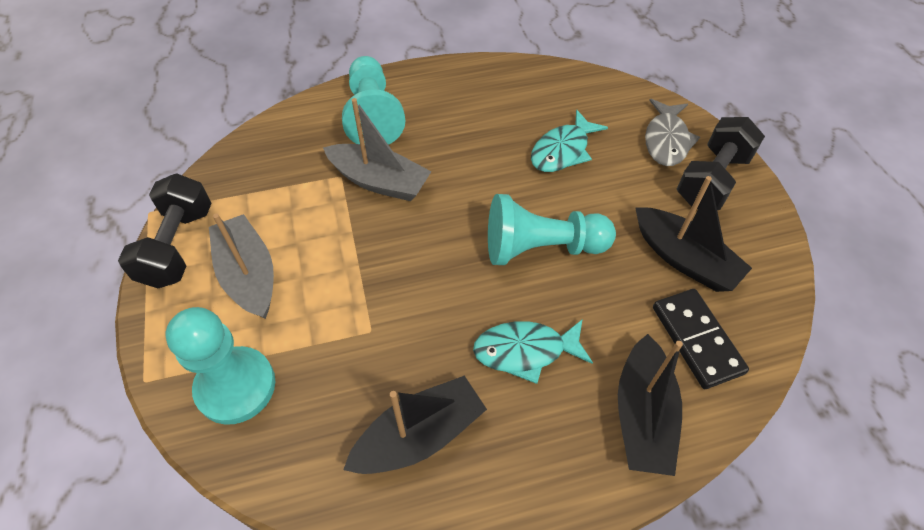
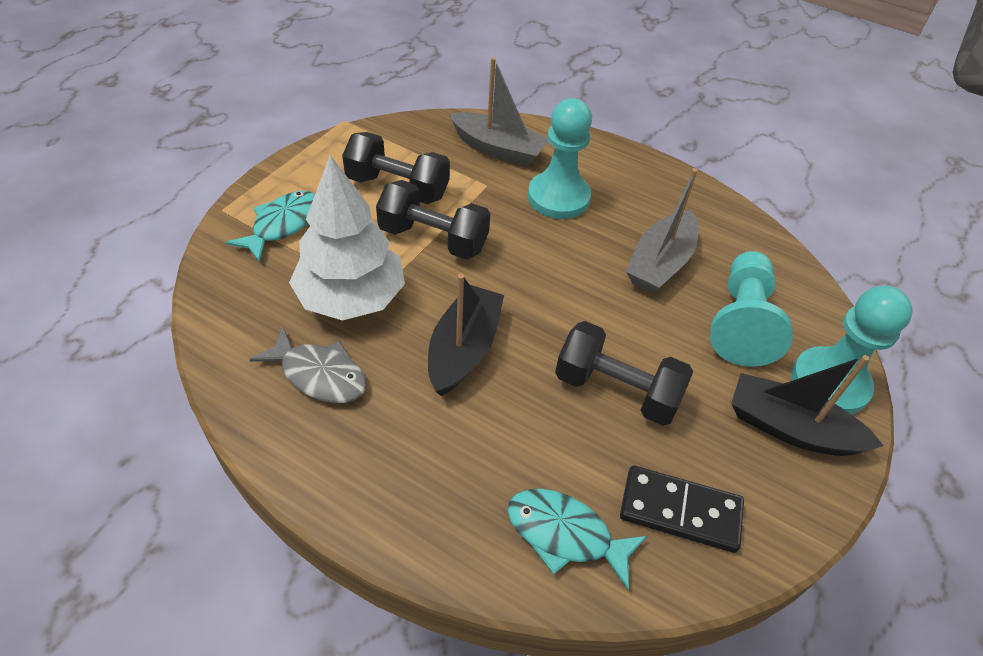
black boat: [343,376,487,474] [618,334,683,476] [635,176,752,292] = 3 -> [428,274,504,396] [731,355,884,456] = 2
black dumbbell: [118,173,211,288] [677,117,765,210] = 2 -> [342,132,450,204] [376,180,490,260] [555,321,693,426] = 3
white tree: none = 0 -> [289,155,405,320] = 1

